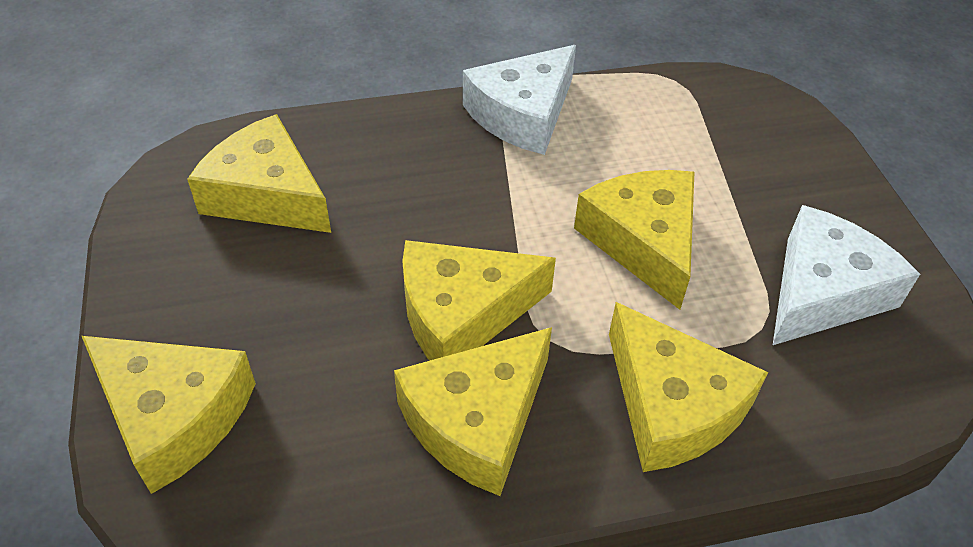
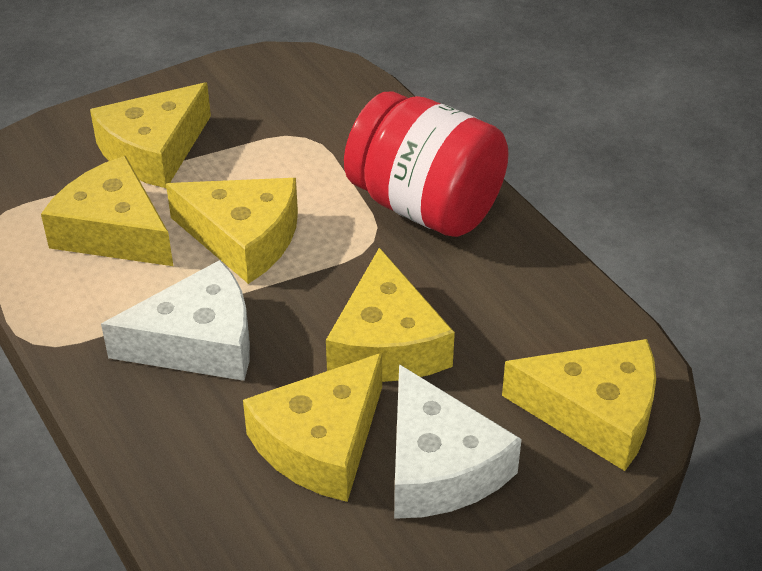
red jar: none = 0 -> [344,91,509,237] = 1

